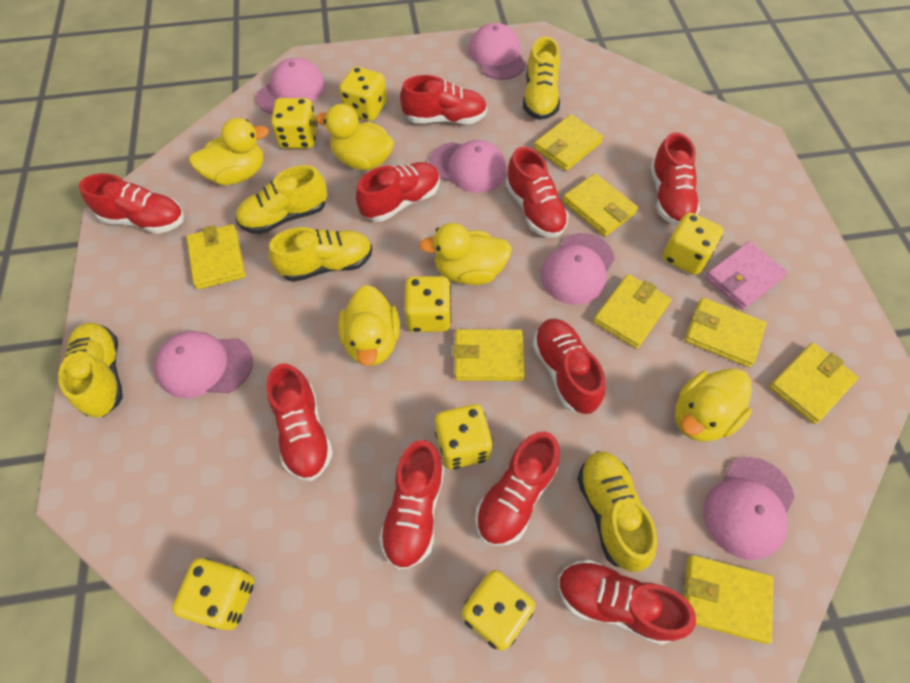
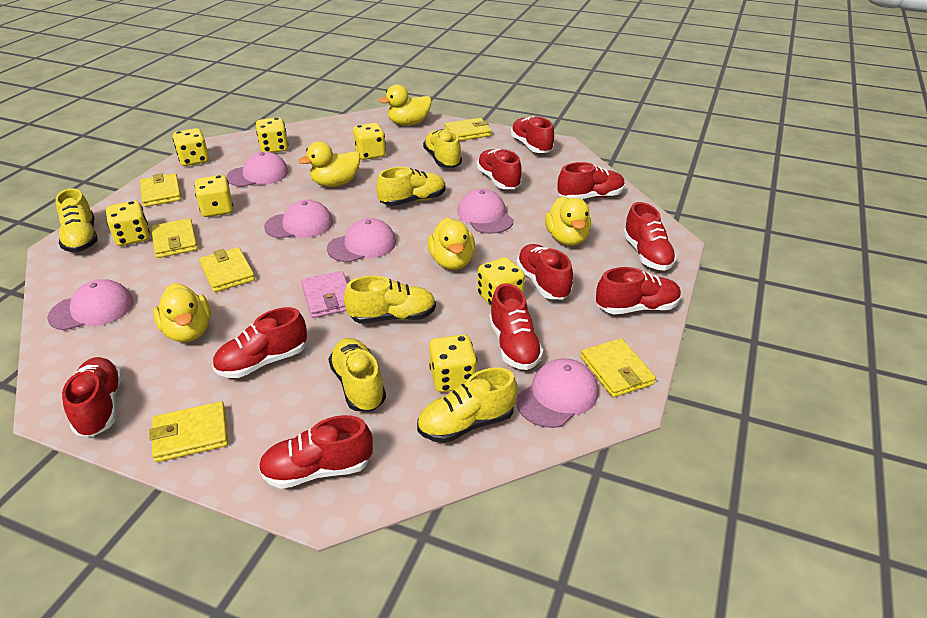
yellow shoe: [58,322,123,418] [236,165,328,234] [269,227,373,282] [523,37,560,120] [577,451,657,572] = 5 -> [55,188,98,252] [329,338,386,411] [344,276,436,324] [376,167,445,206] [417,367,518,443] [423,129,462,168] = 6
yellow wallet: [186,224,246,289] [453,329,525,381] [534,115,603,171] [563,173,638,236] [593,274,671,349] [684,555,774,644] [685,297,767,367] [769,343,859,424] = 8 -> [140,173,181,207] [149,401,228,462] [151,218,198,258] [199,247,255,292] [445,118,492,141] [581,338,656,397] = 6

